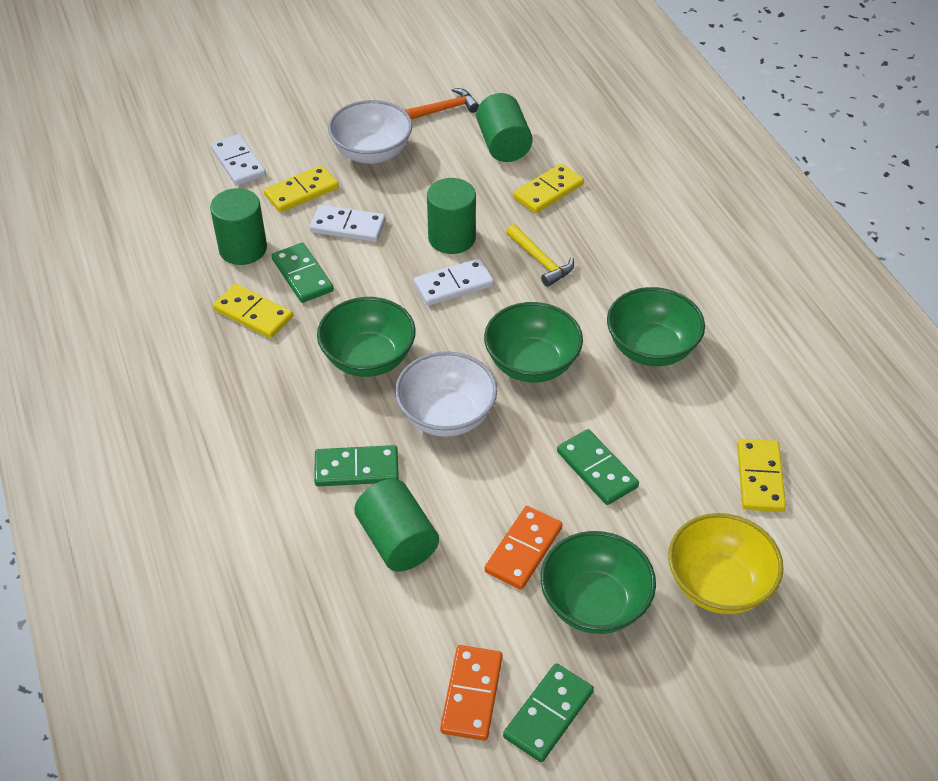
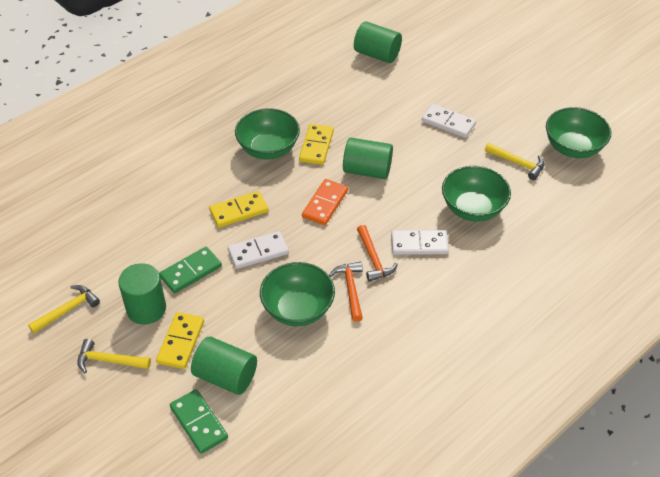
green domino: [272,243,334,303] [314,445,399,486] [503,663,594,762] [557,429,639,505] = 4 -> [159,247,222,293] [170,389,228,454] = 2
orange domino: [440,645,503,741] [485,506,563,590] = 2 -> [302,179,348,225] = 1
orange hammer: [405,88,479,120] = 1 -> [329,262,363,322] [357,225,398,282] = 2
white bowl: [328,100,412,164] [395,351,497,437] = 2 -> none = 0
yellow bowl: [668,513,783,614] = 1 -> none = 0
yellow domino: [213,284,293,339] [264,165,339,212] [513,163,584,214] [737,439,786,512] = 4 -> [156,312,204,369] [209,191,269,227] [299,124,334,165] = 3
yellow hammer: [506,224,574,287] = 1 -> [28,285,100,333] [77,339,151,373] [485,143,544,180] = 3

